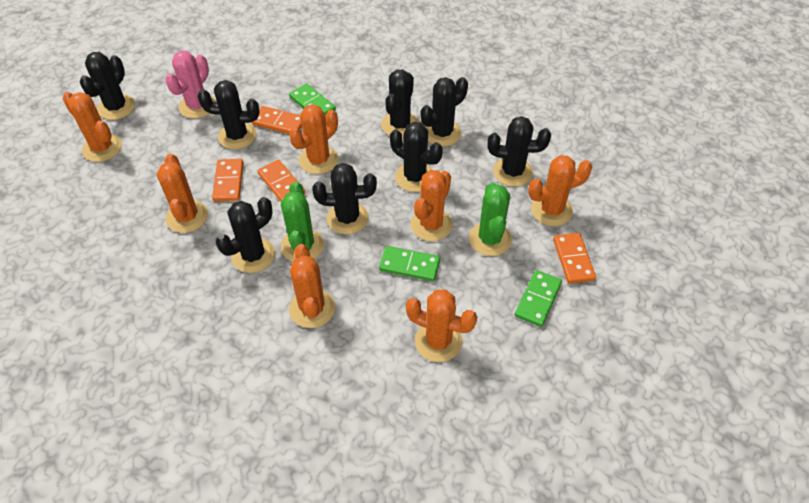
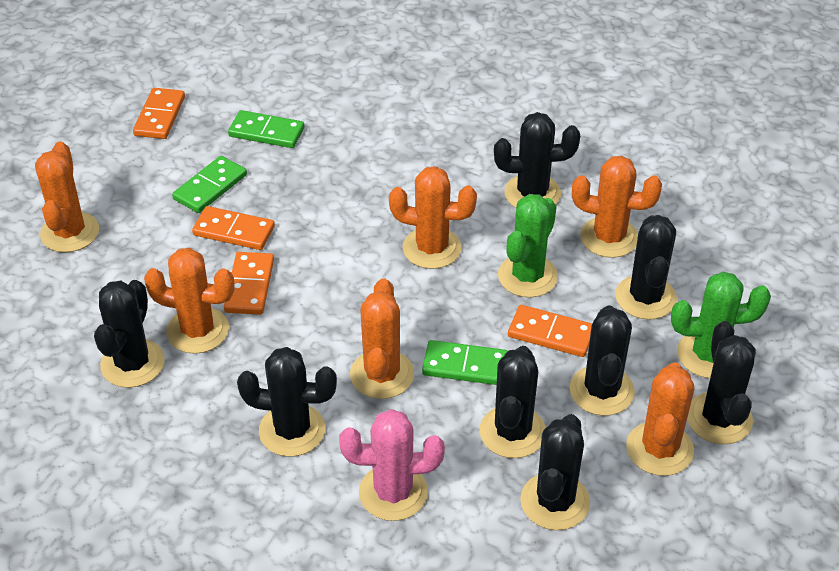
orange cactus: [63,92,122,162] [157,154,208,233] [289,104,338,174] [289,244,335,328] [406,290,477,362] [410,170,453,241] [528,155,592,226] = 7 -> [35,142,99,253] [144,248,235,354] [350,278,414,399] [389,166,477,269] [572,156,662,258] [626,362,694,476] = 6

